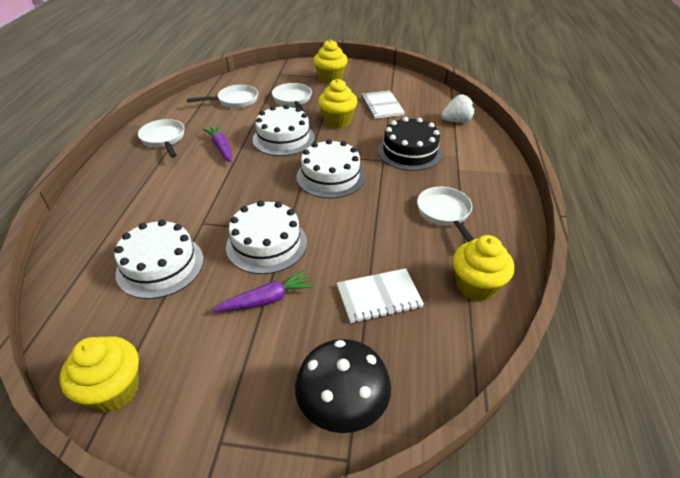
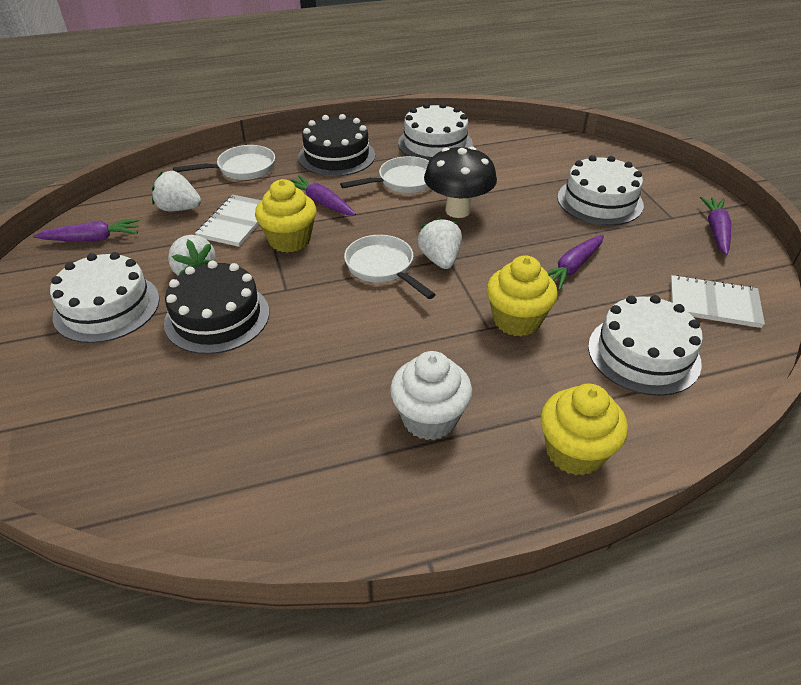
black cake: [378,117,443,171] = 1 -> [164,261,269,354] [298,114,375,176] = 2
purple carrot: [203,125,232,162] [213,270,314,312] = 2 -> [33,219,140,242] [290,175,356,215] [547,235,604,290] [700,197,731,255] = 4
white cupcake: none = 0 -> [390,351,472,440] = 1
white pan: [138,119,184,158] [187,85,258,108] [272,83,312,112] [417,186,474,242] = 4 -> [173,145,275,180] [340,156,429,193] [344,235,436,299] = 3
white strawberry: [441,94,475,123] = 1 -> [152,171,201,211] [168,235,216,275] [418,217,462,269] = 3
yellow cupcake: [60,336,139,413] [313,40,348,84] [318,79,357,128] [453,235,514,302] = 4 -> [255,179,317,253] [487,255,558,337] [540,383,628,476] = 3

